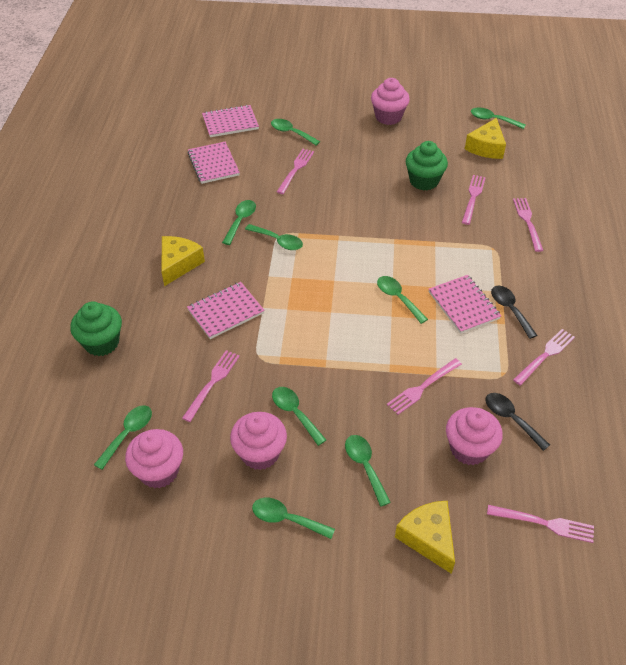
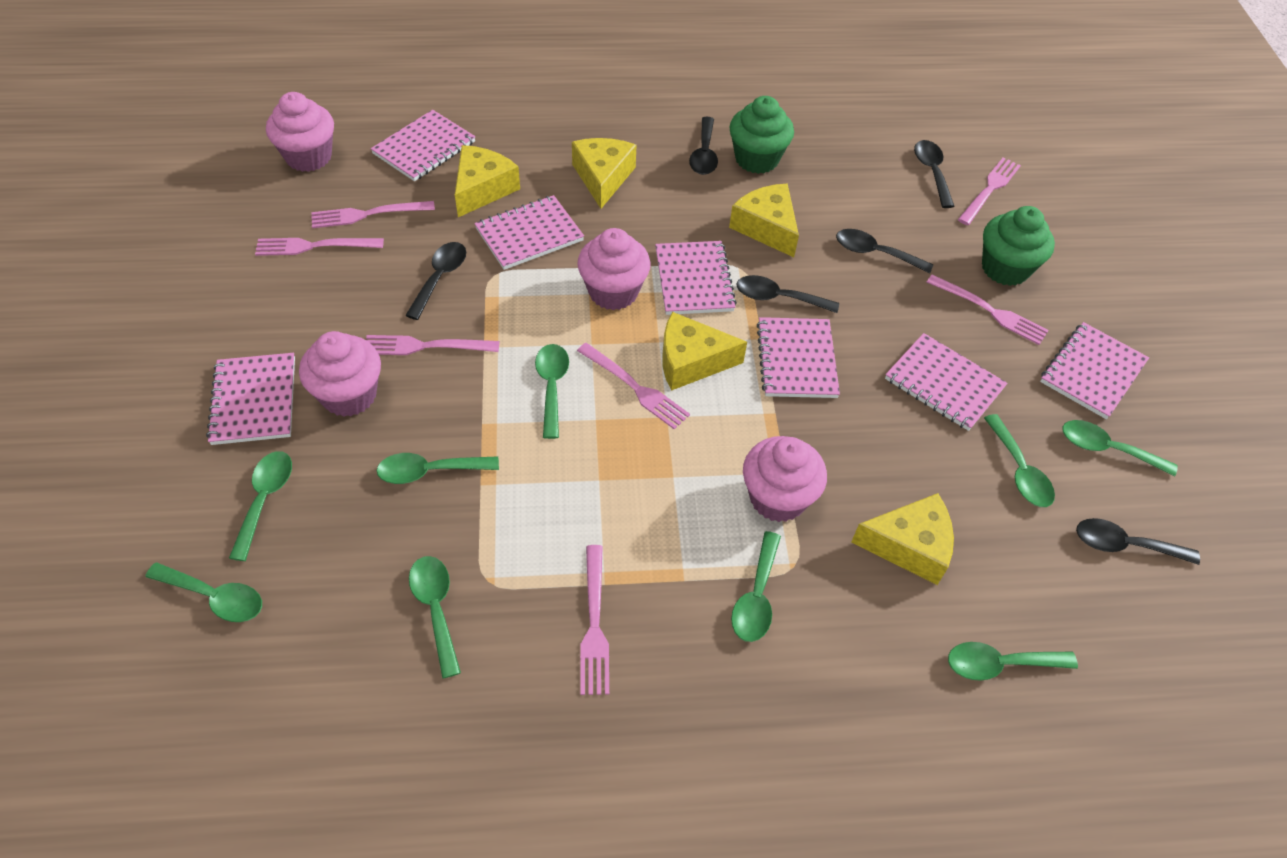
black spoon: [485,393,550,451] [491,286,538,339] = 2 -> [405,242,466,320] [689,117,718,175] [737,275,839,313] [836,229,933,274] [914,140,955,208] [1076,518,1200,565] = 6
pink notebook: [187,142,240,184] [187,282,265,339] [202,105,259,137] [429,275,501,334] = 4 -> [206,353,295,445] [371,110,475,181] [474,195,584,270] [655,241,737,315] [757,317,840,398] [885,333,1008,431] [1040,322,1149,419] = 7
yellow cheese: [161,236,205,286] [395,501,455,574] [465,118,506,159] = 3 -> [455,145,520,217] [572,138,637,209] [662,312,747,390] [729,184,799,257] [851,493,954,585] = 5

